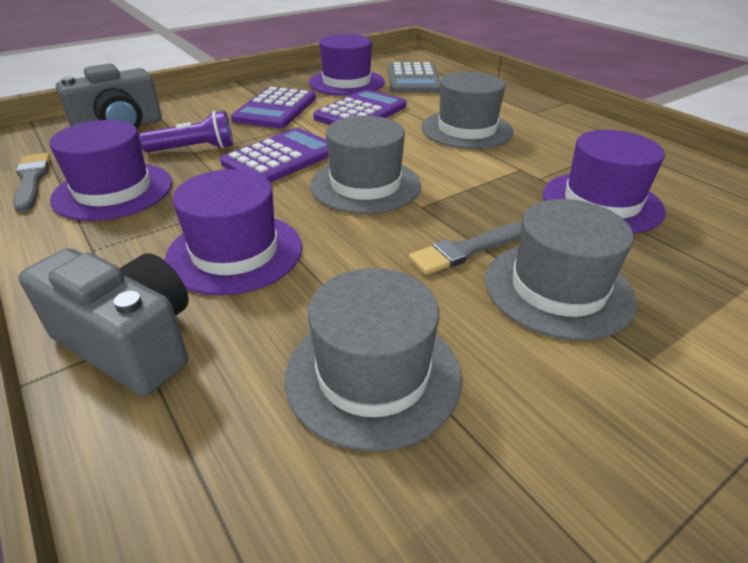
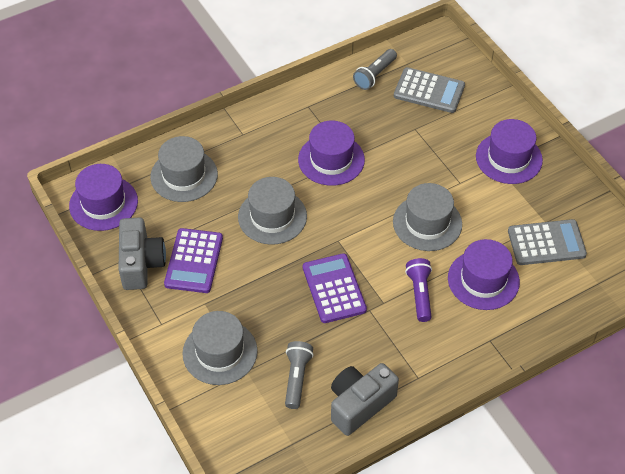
grey brush: [13,153,50,213] [409,222,522,275] = 2 -> none = 0
grey calculator: [388,62,440,93] = 1 -> [394,67,465,113] [508,219,587,265] = 2
grey flashlight: none = 0 -> [285,341,314,409] [353,49,397,90] = 2
purple calculator: [220,128,328,183] [231,87,316,128] [313,89,407,125] = 3 -> [164,228,223,293] [303,253,367,323] = 2

